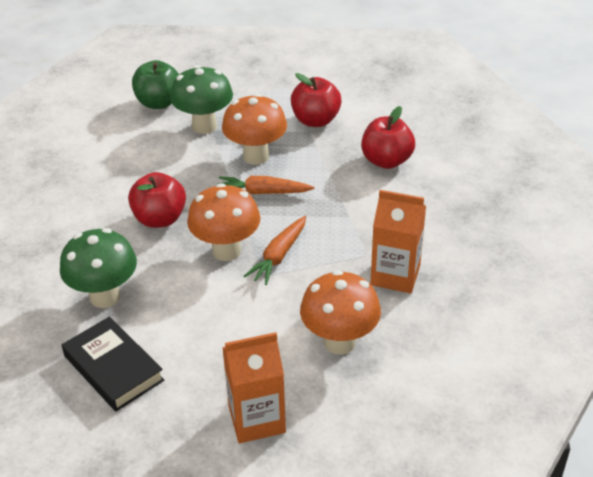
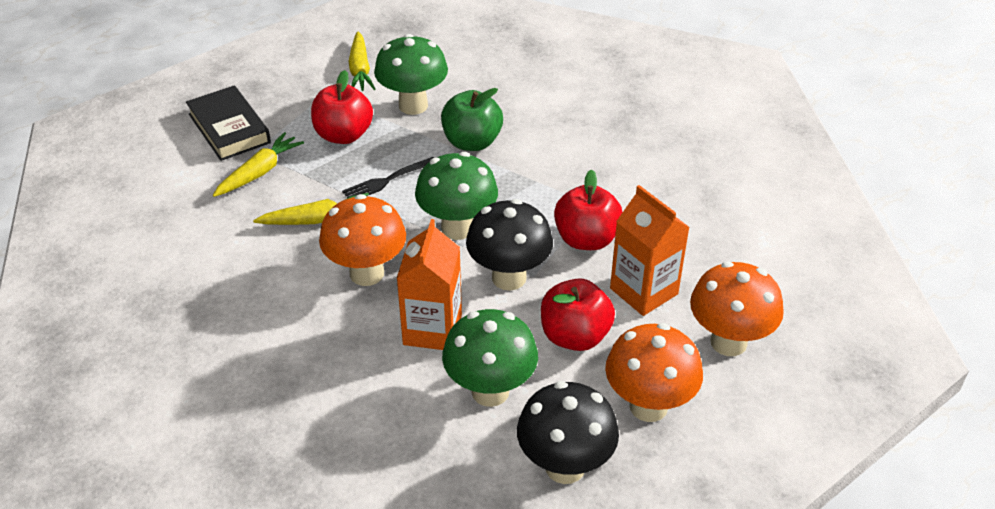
black fork: none = 0 -> [342,157,434,198] = 1
black mushroom: none = 0 -> [466,199,553,291] [517,381,619,484] = 2
green mushroom: [60,228,137,308] [170,65,233,134] = 2 -> [374,34,448,115] [415,152,498,240] [442,309,538,407] = 3
orange carrot: [218,176,314,194] [244,216,306,285] = 2 -> none = 0
yellow carrot: none = 0 -> [213,132,304,197] [253,193,369,225] [349,32,375,91] = 3

